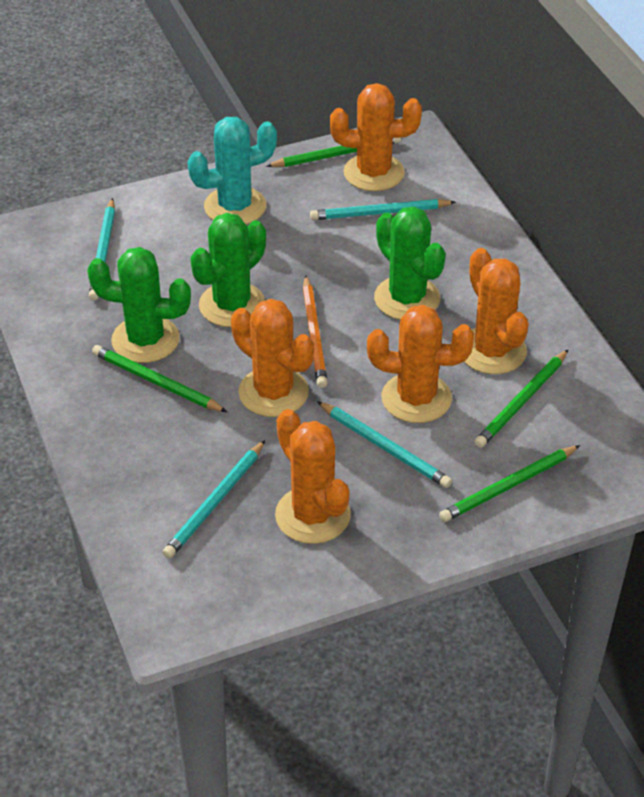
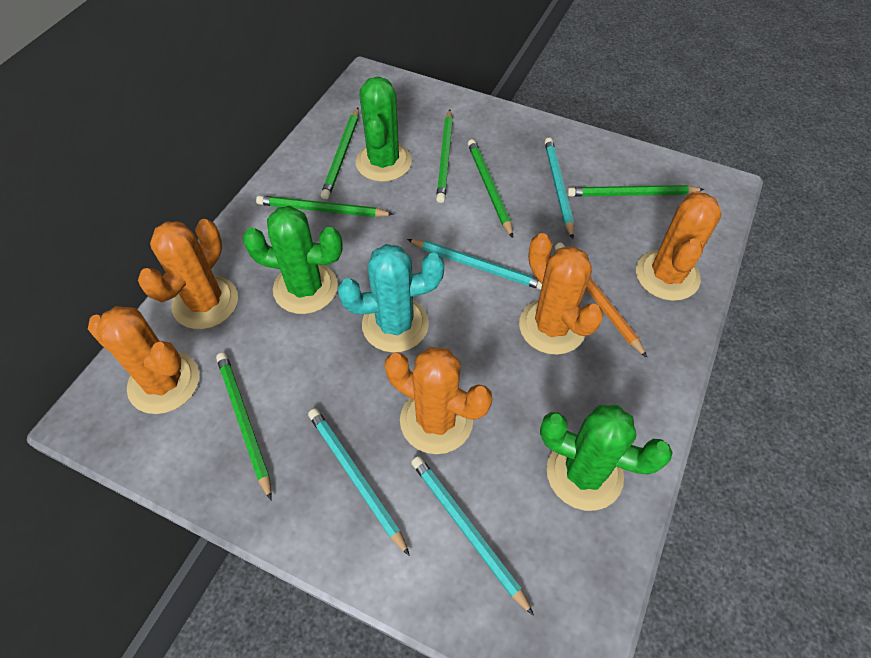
green pencil: [92,345,227,412] [266,138,401,167] [439,445,580,522] [474,349,569,448] = 4 -> [216,353,272,501] [256,195,394,217] [321,108,359,199] [436,109,453,203] [468,139,513,238] [567,185,705,197] = 6

